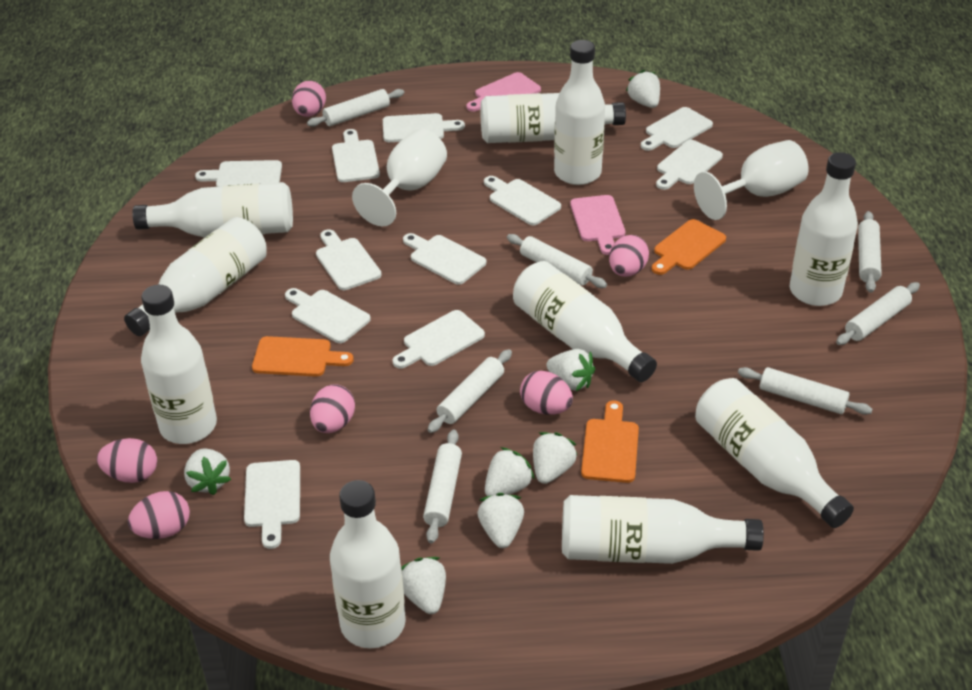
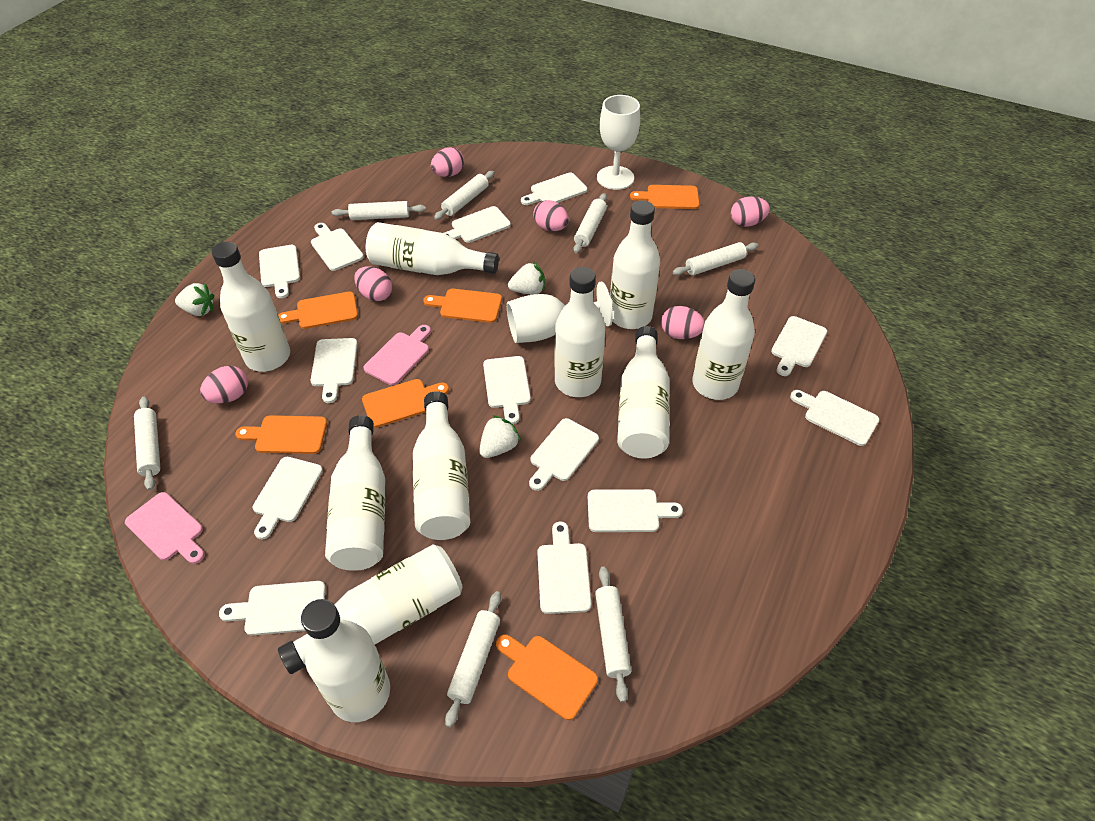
orange cutting board: [252,336,354,376] [581,400,639,483] [652,219,726,275] = 3 -> [235,415,327,454] [278,292,358,329] [362,379,449,428] [423,289,502,323] [496,635,598,720] [630,185,699,209] = 6
white cutting board: [195,160,282,187] [244,460,300,549] [285,288,371,343] [316,229,382,290] [332,129,380,182] [383,113,465,142] [393,310,485,369] [403,233,486,285] [484,176,561,226] [641,107,713,151] [656,140,723,190] = 11 -> [219,581,326,636] [253,457,323,540] [259,245,300,298] [311,223,364,271] [311,338,358,403] [444,206,511,243] [483,356,531,424] [521,172,587,205] [529,418,599,491] [537,521,591,614] [588,489,683,532] [771,316,827,376] [790,390,879,446] = 13
white strawberry: [184,448,232,495] [401,557,446,614] [477,493,524,548] [485,447,535,496] [533,432,577,484] [546,349,595,391] [626,70,660,108] = 7 -> [175,283,215,316] [479,415,521,458] [508,262,545,295] = 3

